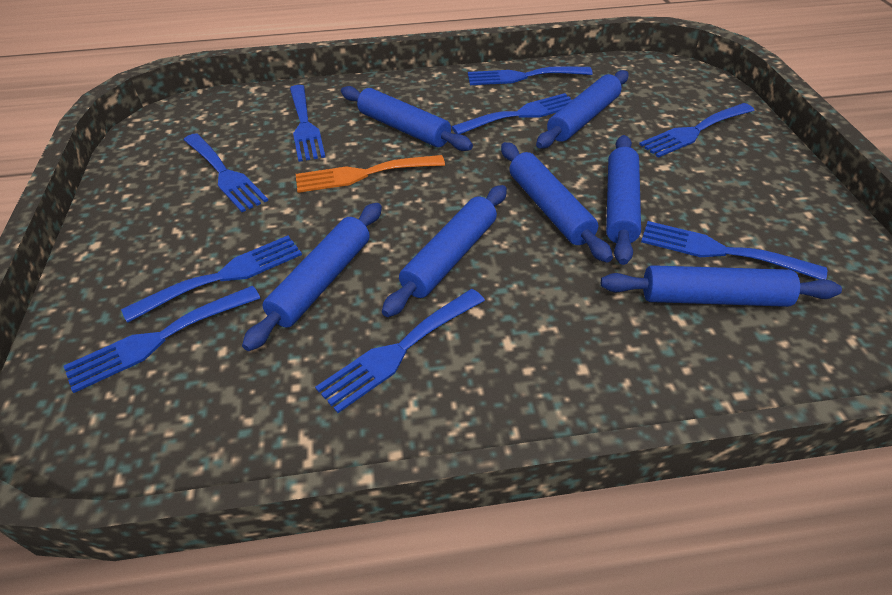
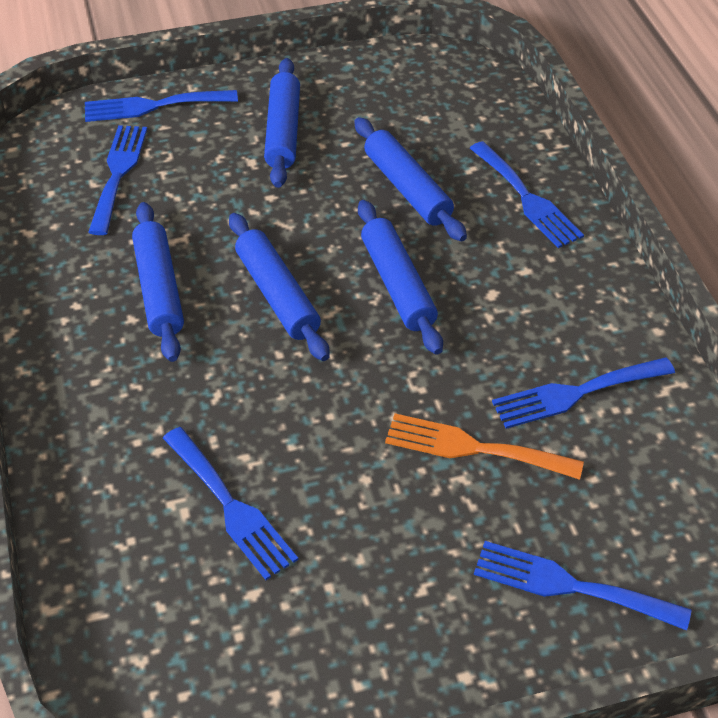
blue fork: [64,286,260,393] [121,236,302,323] [184,133,268,212] [290,85,325,162] [315,289,485,413] [452,93,573,134] [468,66,593,85] [639,103,755,158] [641,221,827,280] = 9 -> [85,90,238,122] [88,125,147,235] [163,427,298,580] [470,141,584,248] [474,541,691,631] [492,357,675,429] = 6
blue rolling pin: [242,203,382,351] [341,86,473,151] [382,185,507,317] [501,142,613,263] [536,70,629,149] [601,265,842,307] [606,135,641,265] = 7 -> [132,202,184,362] [229,213,329,361] [264,58,300,188] [354,117,467,241] [358,200,443,355] = 5

